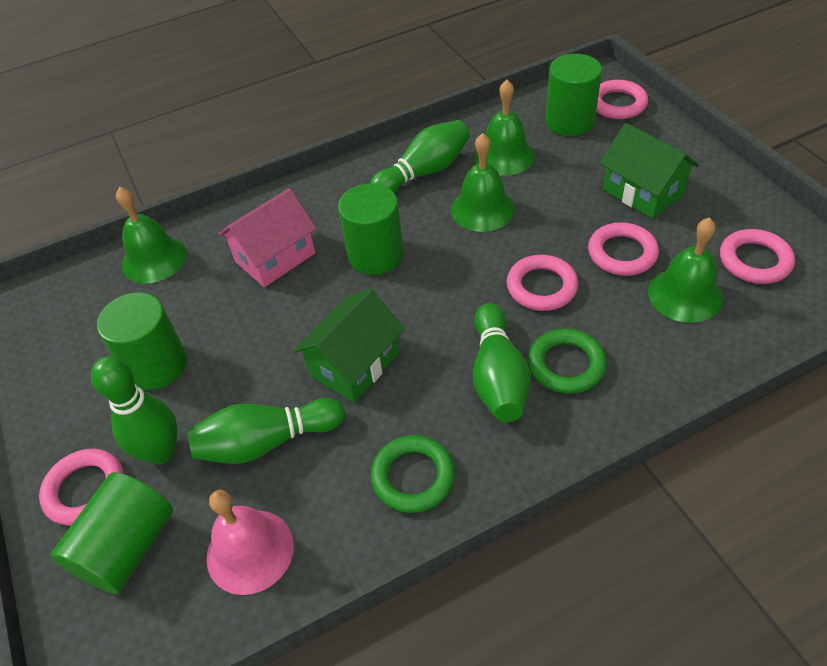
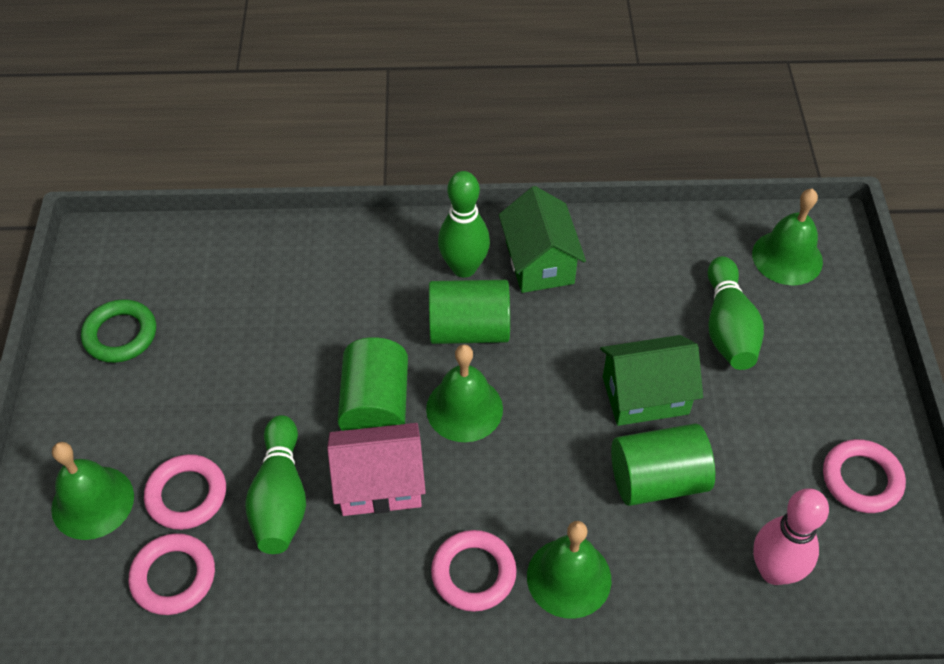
green bowling pin: [91,356,177,465] [187,398,345,464] [370,120,470,193] [473,303,530,422] = 4 -> [245,415,306,554] [438,171,490,278] [708,256,764,370] = 3
green cylinder: [51,472,173,594] [97,292,187,390] [338,184,403,275] [545,54,602,136] = 4 -> [337,337,408,431] [429,280,510,344] [611,423,715,506] = 3
green ring: [370,435,455,513] [528,328,606,394] = 2 -> [81,299,156,363] = 1
pink bell: [206,490,294,595] = 1 -> none = 0
pink bowling pin: none = 0 -> [753,488,829,585] = 1
pink ring: [39,449,124,526] [507,255,579,311] [588,222,659,276] [596,80,648,119] [720,229,795,284] = 5 -> [128,533,215,615] [144,454,226,530] [431,530,517,612] [823,439,906,513] = 4

